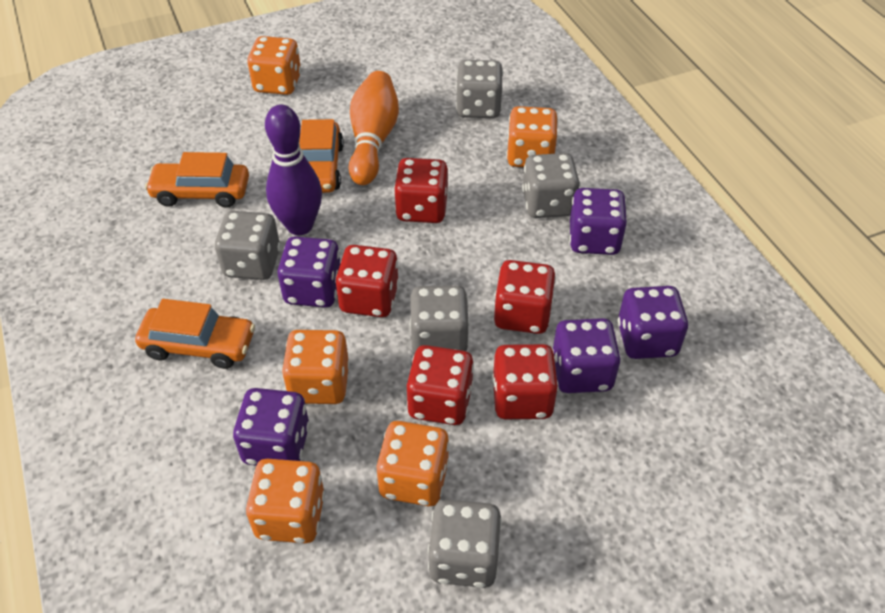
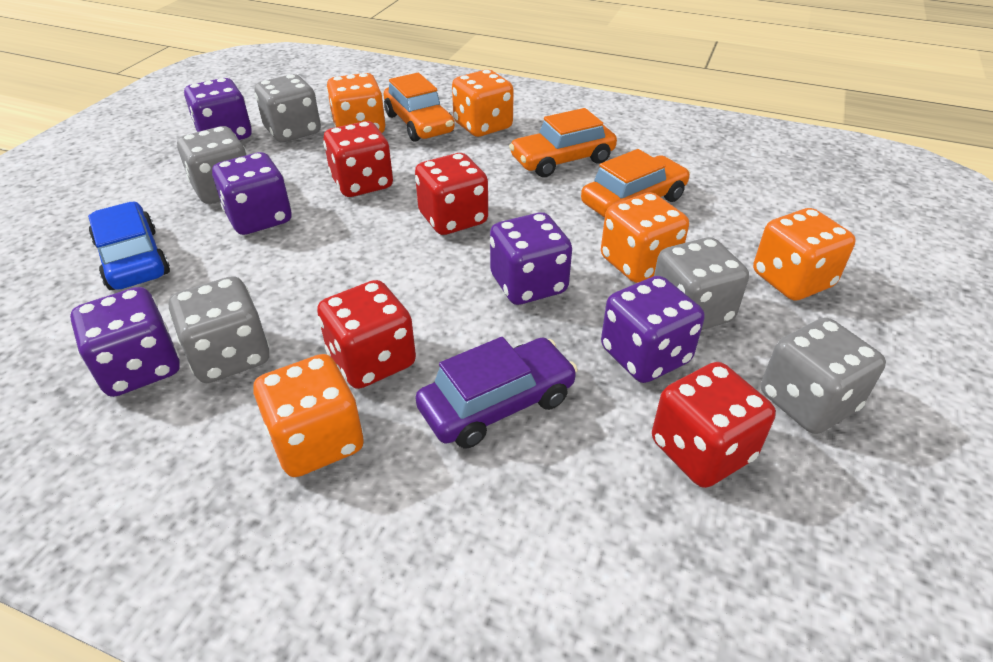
blue car: none = 0 -> [88,202,170,290] = 1
orange bowling pin: [349,71,399,185] = 1 -> none = 0
purple bowling pin: [265,105,322,235] = 1 -> none = 0
purple car: none = 0 -> [415,337,578,448] = 1
red dice: [335,245,399,317] [394,158,448,223] [407,345,474,425] [492,344,558,419] [494,260,556,334] = 5 -> [317,280,416,389] [323,121,393,197] [415,153,488,235] [652,362,776,488] = 4

